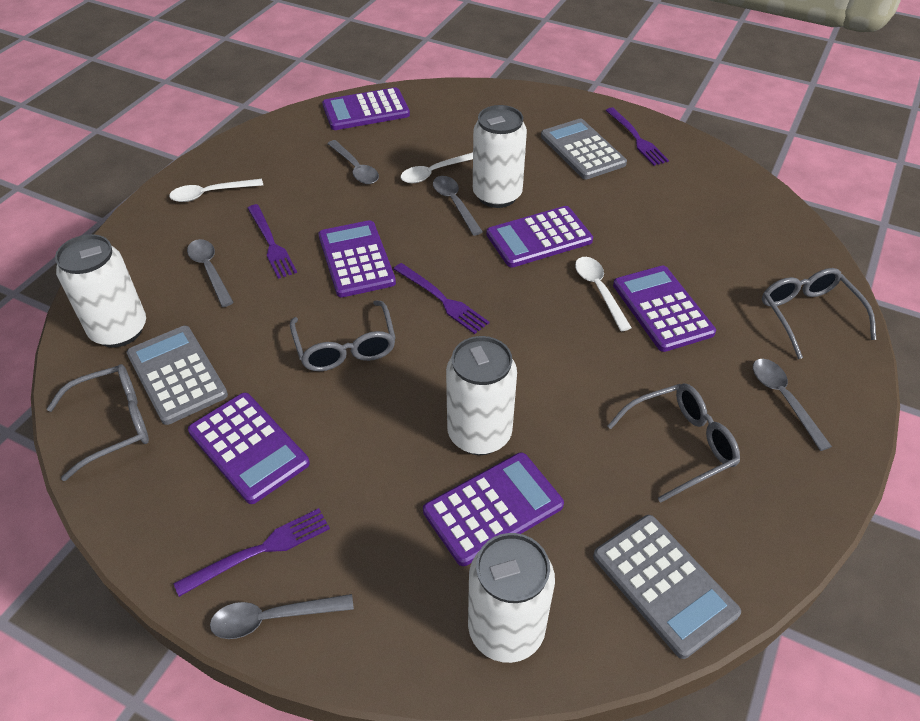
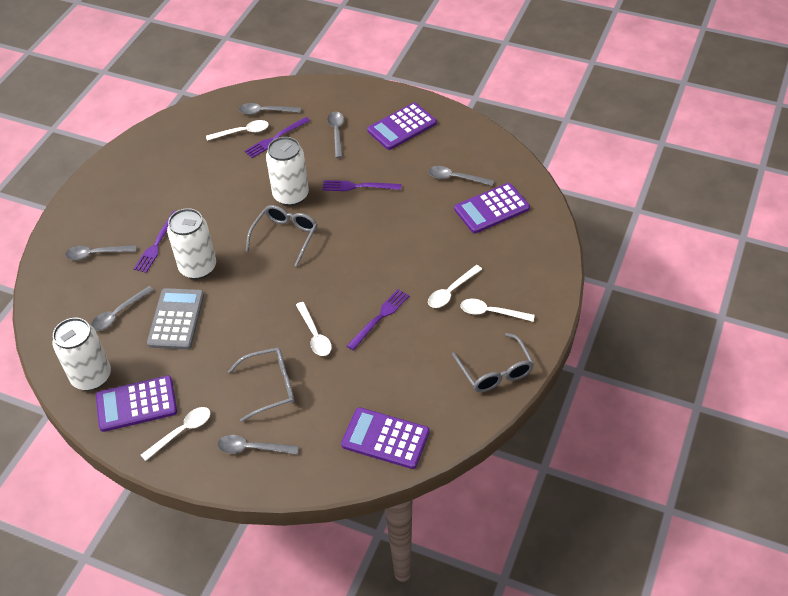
grey calculator: [127,326,228,425] [541,119,627,179] [593,515,741,659] = 3 -> [147,288,204,349] = 1
grey glasses: [47,364,149,481] [290,300,396,371] [608,383,740,503] [762,268,876,359] = 4 -> [228,347,295,422] [246,205,318,267] [452,333,534,392] = 3
grey spoon: [187,239,234,307] [210,594,354,639] [327,140,379,184] [433,176,483,236] [753,359,832,451] = 5 -> [65,245,136,260] [91,286,154,331] [218,435,299,455] [239,103,301,115] [327,112,344,158] [428,166,494,186] = 6
purple calculator: [188,393,310,504] [318,220,396,297] [322,87,410,130] [423,452,564,566] [486,206,593,267] [613,266,716,352] = 6 -> [96,375,177,432] [341,407,430,469] [367,102,437,150] [454,183,530,233] = 4
white can: [55,234,146,348] [446,336,517,455] [468,533,555,663] [473,105,527,208] = 4 -> [53,318,111,391] [167,208,216,280] [266,137,309,206] = 3
white spoon: [169,179,263,202] [400,152,473,183] [575,257,632,331] = 3 -> [141,407,210,461] [206,120,269,141] [296,302,332,356] [428,265,482,308] [460,299,535,322] = 5

